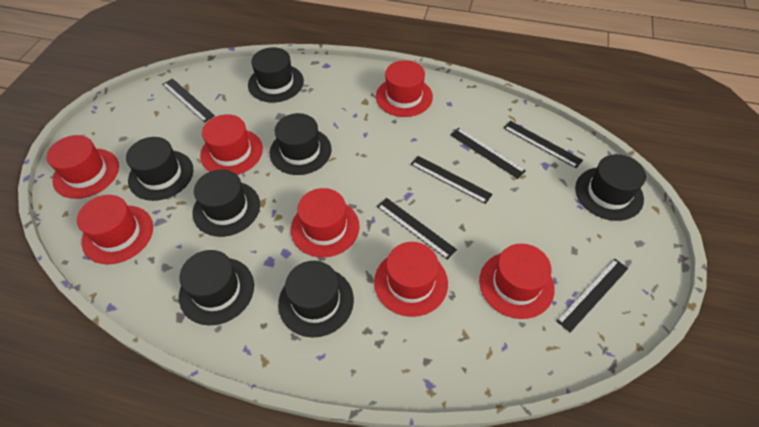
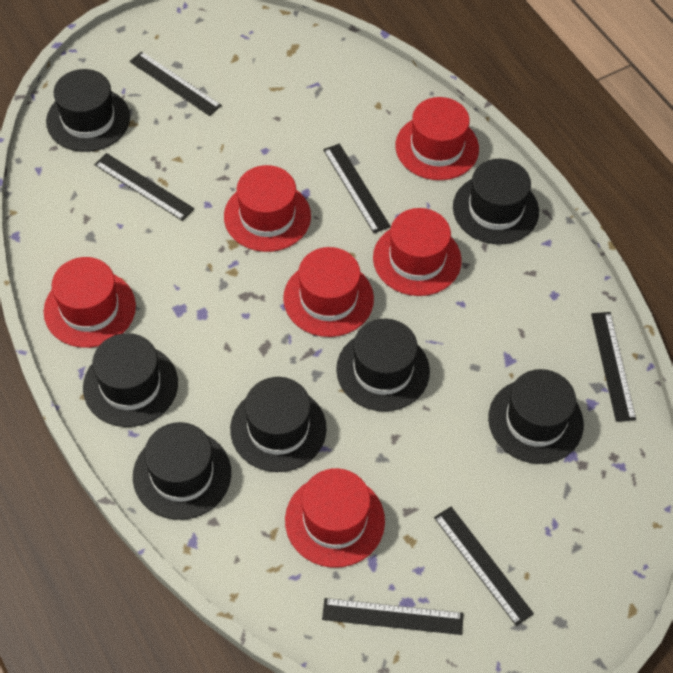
red hat: [47,135,119,199] [77,195,153,264] [200,114,263,175] [291,188,360,258] [374,242,448,317] [376,60,433,117] [479,244,555,319] = 7 -> [43,257,136,348] [224,165,311,252] [283,247,374,337] [285,468,385,568] [373,208,462,296] [395,97,479,180] = 6

